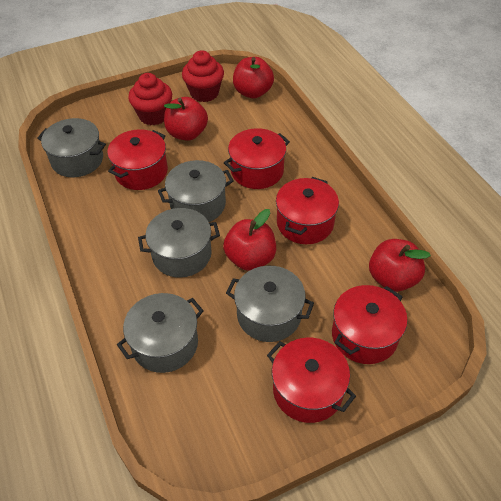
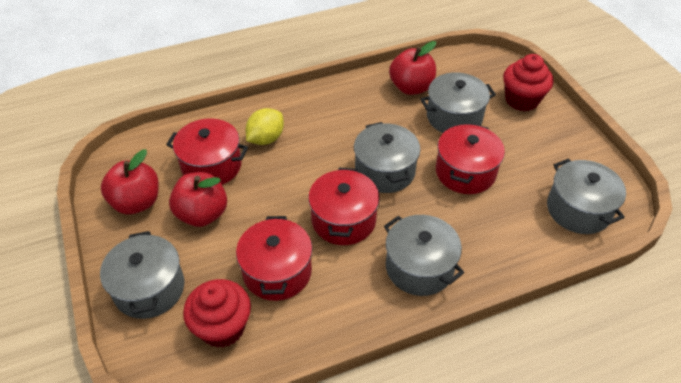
red apple: [164,97,208,141] [223,209,276,270] [233,57,274,98] [369,239,431,292] = 4 -> [101,149,158,214] [169,172,227,227] [389,41,436,95] = 3
red pot: [107,129,168,190] [224,128,290,189] [267,338,356,423] [276,177,339,244] [332,285,407,364] = 5 -> [166,118,248,185] [236,216,312,301] [308,168,380,245] [436,123,505,194] = 4
yellow lemon: none = 0 -> [246,108,284,145] = 1

